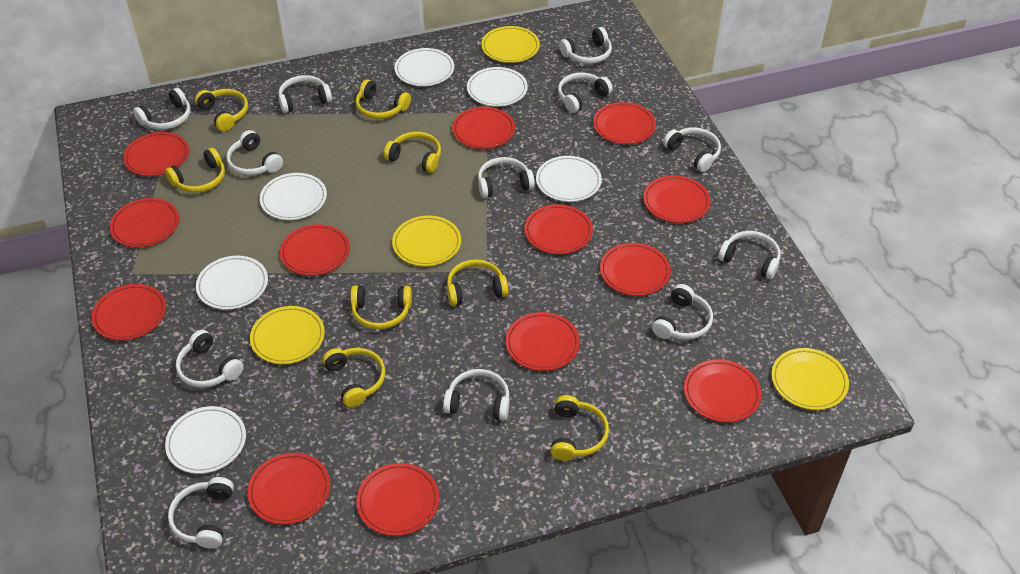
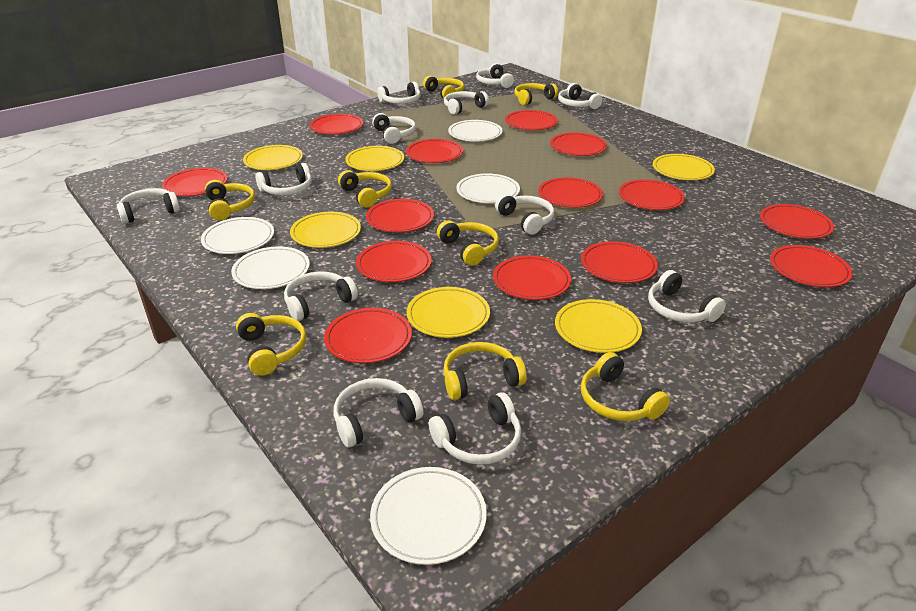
red plate: [91,284,166,340] [110,198,179,247] [123,132,189,176] [247,453,330,525] [280,224,350,276] [356,463,439,536] [452,107,515,149] [506,312,580,371] [524,204,593,254] [593,102,656,144] [600,243,671,296] [643,175,711,223] [684,359,762,423] = 13 -> [162,168,227,196] [310,114,363,135] [324,308,412,363] [356,241,432,282] [366,199,434,233] [406,139,463,163] [493,255,571,300] [505,110,558,130] [538,177,603,208] [550,132,607,156] [581,241,658,283] [619,179,685,210] [760,204,834,239] [770,245,853,287] = 14
white plate: [165,406,246,474] [196,256,268,310] [260,173,327,220] [394,48,454,86] [467,67,528,107] [536,156,602,202] = 6 -> [201,217,274,254] [231,246,310,289] [370,467,487,565] [448,120,503,142] [456,173,520,203] = 5
yellow plate: [250,306,325,364] [392,216,461,266] [481,26,540,63] [771,348,849,410] = 4 -> [243,145,303,170] [290,212,361,248] [345,146,404,171] [407,287,490,338] [555,299,642,353] [653,154,715,180] = 6

